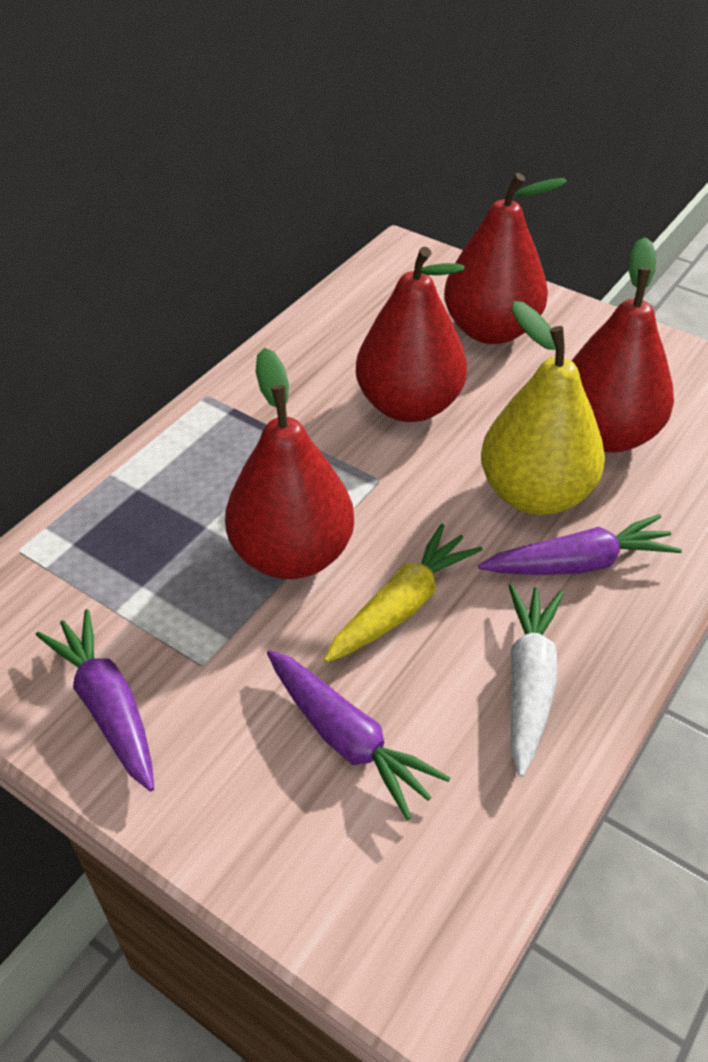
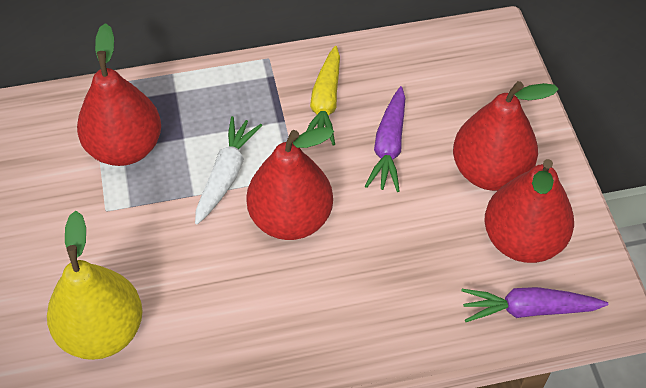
purple carrot: [36,609,154,791] [267,650,450,820] [478,514,682,575] = 3 -> [365,86,405,192] [461,287,608,322] = 2

